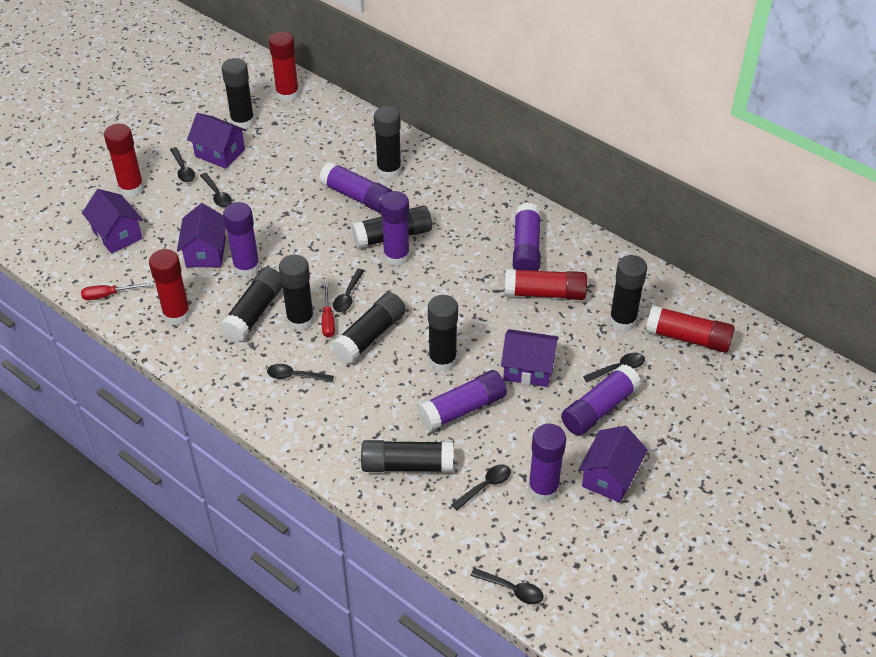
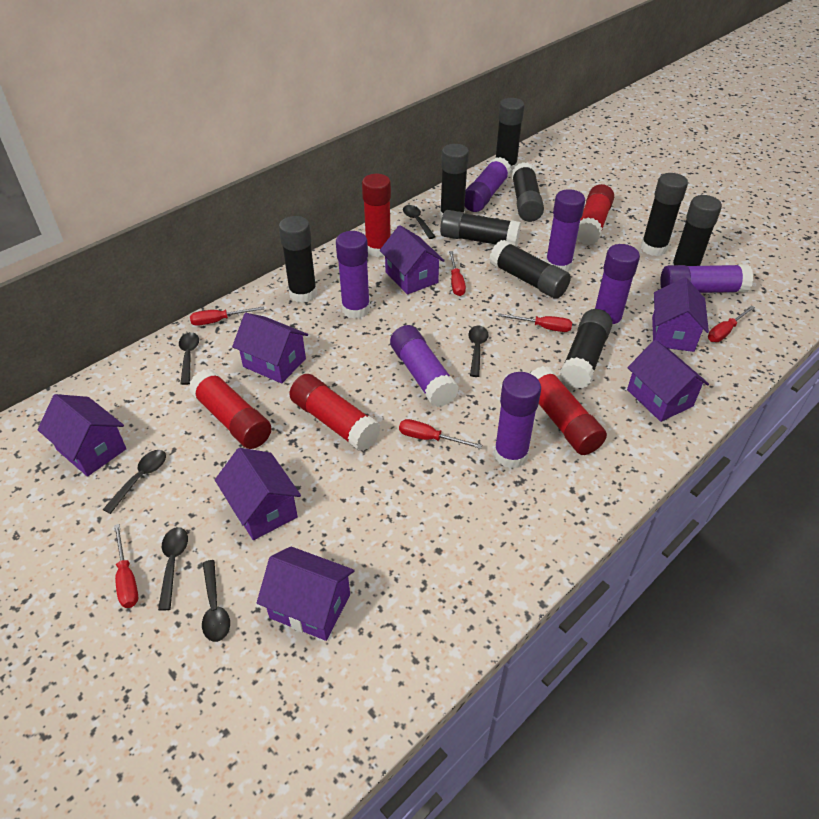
black spoon: [170,147,195,182] [200,173,232,207] [267,364,334,383] [333,269,364,312] [451,464,511,511] [470,568,544,604] [583,353,645,382] = 7 -> [102,450,166,514] [158,527,188,611] [179,332,199,385] [202,560,230,642] [403,205,436,239] [468,326,489,377] = 6
purple house: [82,189,143,254] [177,203,226,267] [187,113,247,169] [501,329,559,387] [578,426,648,503] = 5 -> [37,394,126,477] [215,448,301,540] [232,313,308,384] [257,546,354,641] [380,225,445,295] [627,340,709,422] [652,277,709,352] = 7
red screwdriver: [81,282,151,300] [322,283,335,338] = 2 -> [114,524,138,608] [190,306,264,326] [399,419,482,449] [449,251,466,296] [498,313,572,332] [708,305,755,342] = 6

